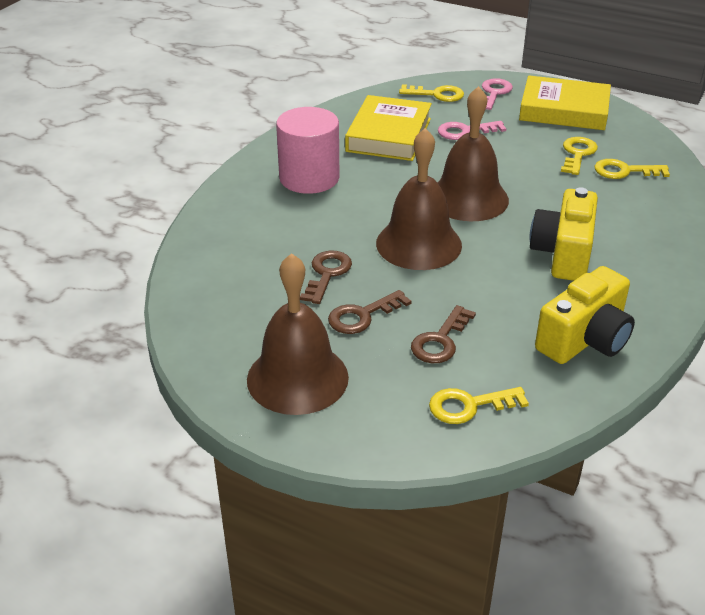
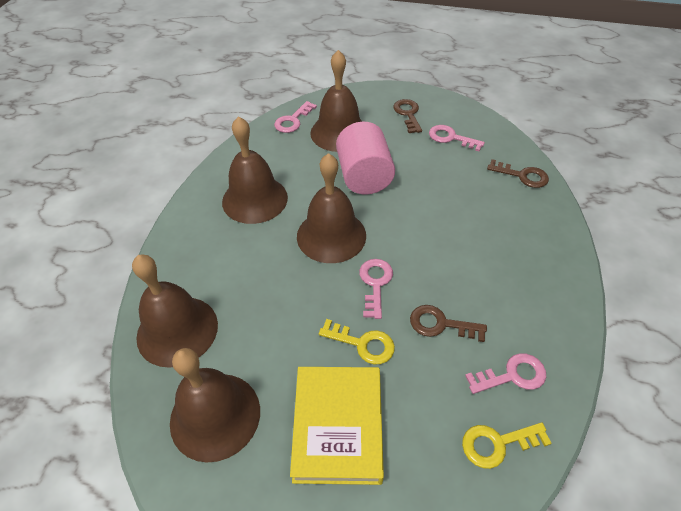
brown bell: [247,253,349,415] [376,128,462,270] [438,86,509,221] = 3 -> [132,254,218,368] [170,348,260,462] [222,116,288,224] [297,153,366,263] [310,50,362,152] = 5
pink key: [438,121,506,140] [482,78,513,110] = 2 -> [274,101,317,133] [359,259,393,319] [429,125,485,151] [465,353,546,394] = 4
yellow book: [345,95,432,161] [519,75,611,130] = 2 -> [290,367,384,485] = 1
yellow camera: [530,187,598,281] [535,266,635,364] = 2 -> none = 0
yellow key: [399,84,464,102] [429,387,529,424] [561,137,598,175] [595,159,670,179] = 4 -> [319,319,395,364] [462,422,552,469] = 2

